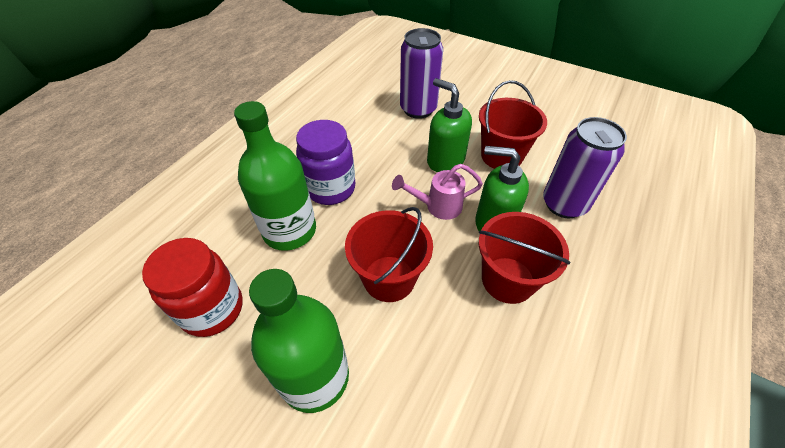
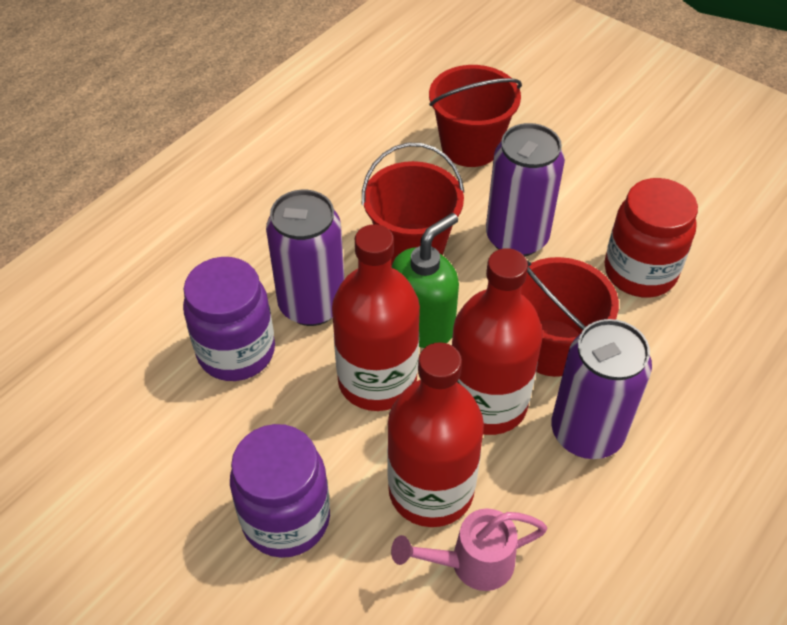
green bottle: [234,101,316,251] [249,269,349,413] = 2 -> none = 0
green soap dispenser: [427,78,472,172] [475,146,529,231] = 2 -> [392,213,459,348] = 1
purple can: [400,28,443,119] [543,117,627,218] = 2 -> [266,190,344,326] [486,123,565,256] [551,319,652,459] = 3
purple jar: [296,120,355,205] = 1 -> [183,257,275,381] [230,424,330,558] = 2
red bottle: none = 0 -> [332,224,420,411] [387,342,484,527] [452,248,543,435] = 3

